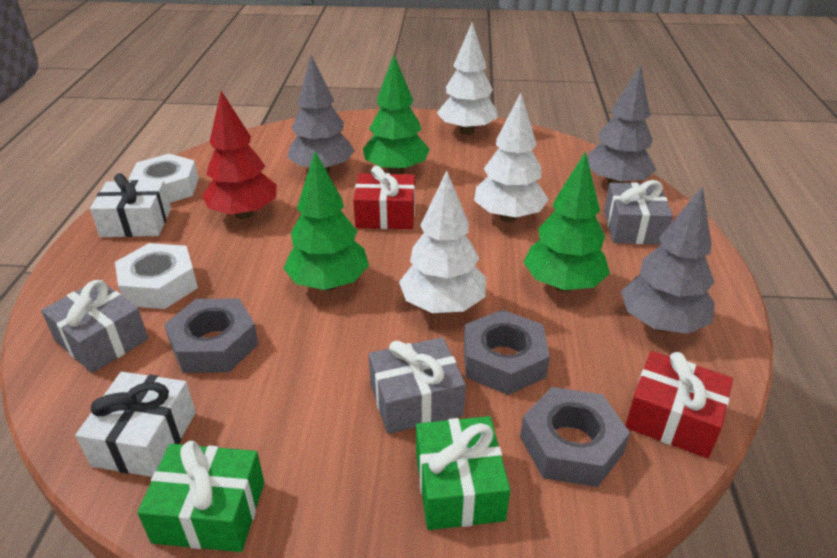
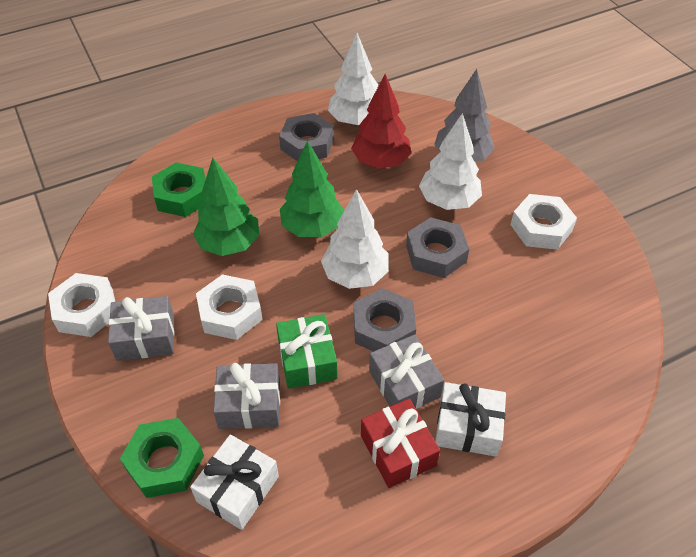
green gift: [137,441,264,552] [416,416,510,530] = 2 -> [276,314,337,389] = 1
green nut: none = 0 -> [120,418,204,498] [152,162,206,217] = 2
green tree: [283,151,369,291] [363,55,430,174] [523,151,610,291] = 3 -> [193,157,259,256] [280,140,344,237] = 2
grey tree: [287,55,355,173] [587,65,656,184] [621,186,715,334] = 3 -> [434,69,495,162] = 1
red gift: [353,166,415,229] [625,351,733,458] = 2 -> [361,399,440,488] = 1
white nut: [115,243,198,309] [128,154,199,203] = 2 -> [48,273,115,337] [196,274,263,340] [511,194,577,250] = 3

